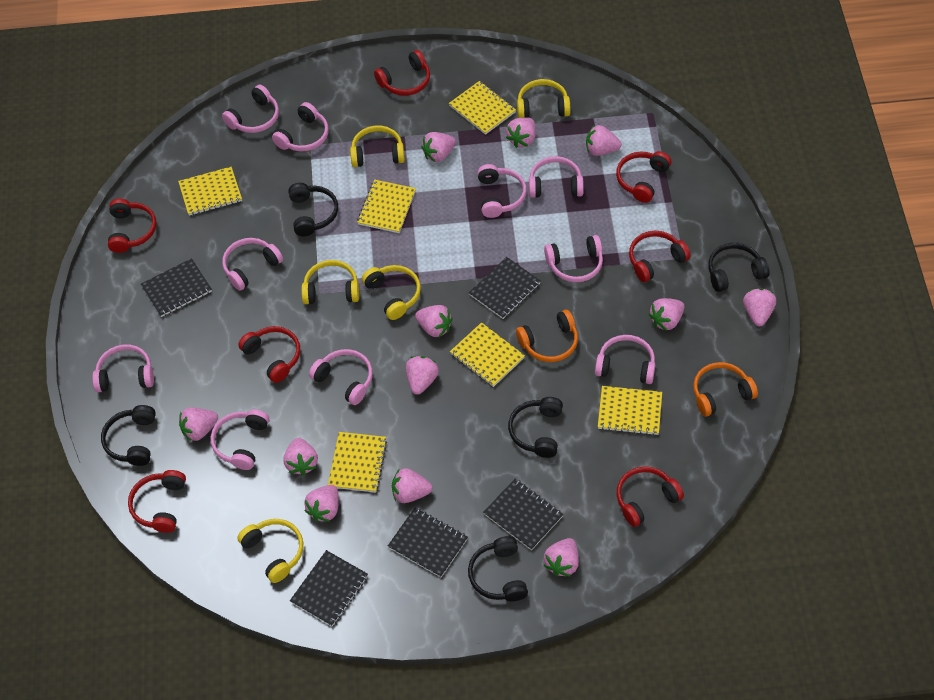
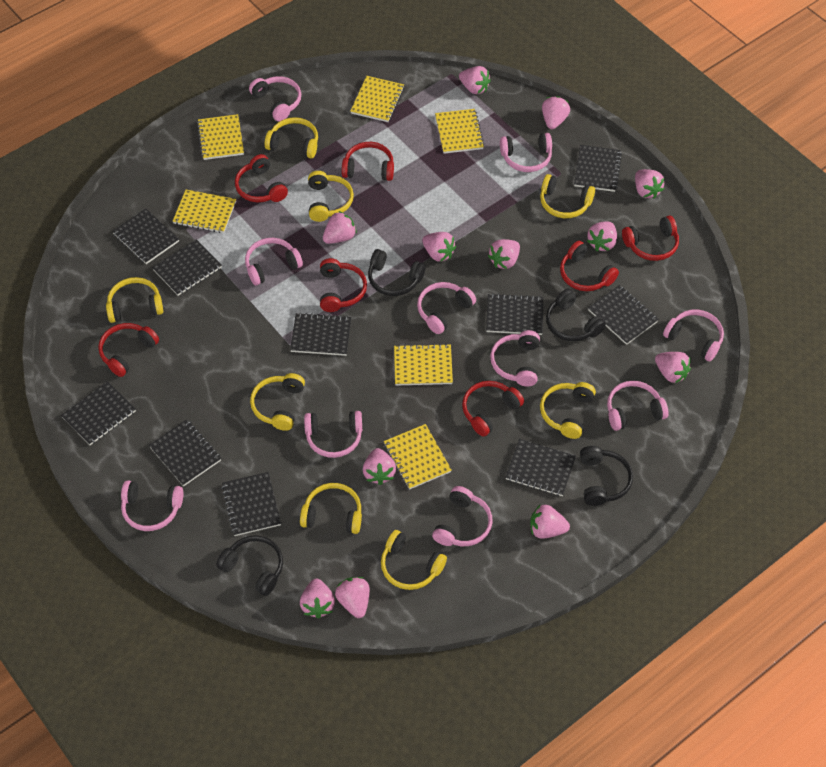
black headphones: [101,405,156,466] [288,183,338,236] [468,536,528,601] [508,397,563,458] [708,243,770,292] = 5 -> [216,535,283,596] [368,249,426,296] [546,289,606,341] [580,446,633,506] = 4
black notebook: [141,258,212,317] [290,550,368,626] [388,508,468,577] [469,257,541,319] [483,479,563,550] = 5 -> [61,381,136,445] [112,209,179,264] [149,420,221,486] [152,239,222,296] [221,472,281,536] [290,313,351,356] [486,293,543,335] [505,439,576,496] [574,145,622,192] [588,285,659,345] = 10
orange headphones: [516,310,578,362] [693,362,758,417] = 2 -> none = 0
yellow headphones: [237,519,303,583] [301,260,359,304] [350,125,405,167] [362,265,421,320] [517,79,571,118] = 5 -> [106,277,163,323] [250,373,305,431] [265,117,318,159] [300,483,362,534] [308,171,354,222] [381,530,447,590] [540,174,595,218] [540,382,596,439] = 8

